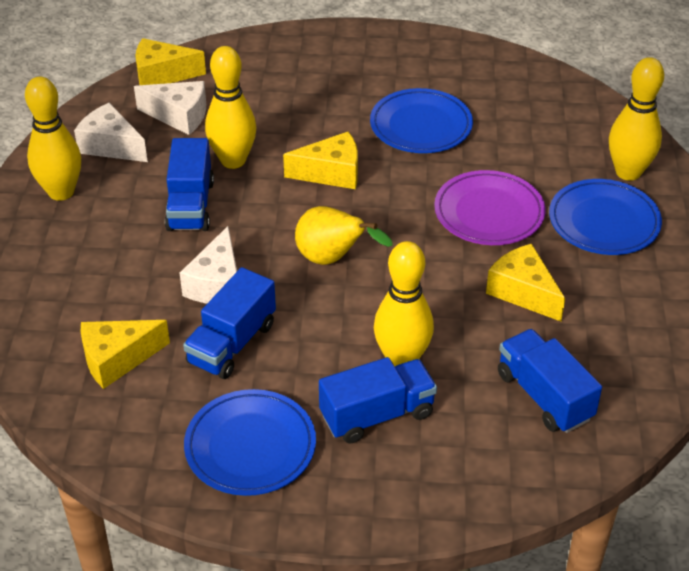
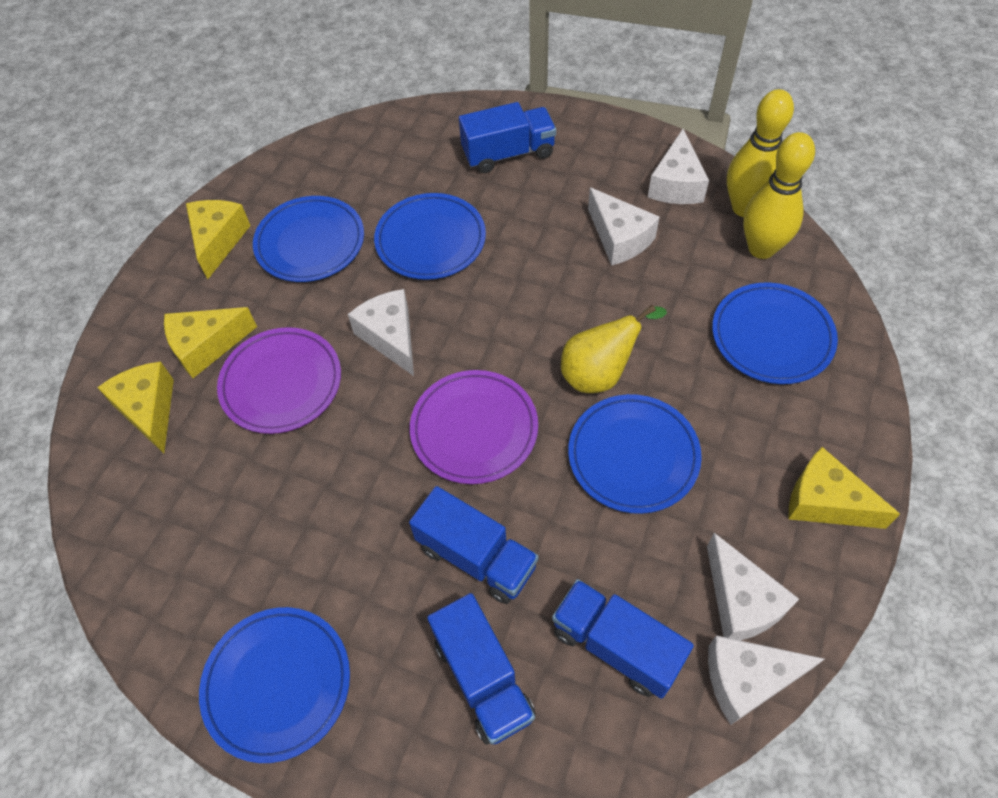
blue plate: [184,389,316,496] [370,88,473,153] [549,179,662,255] = 3 -> [199,607,350,763] [253,196,364,282] [374,193,486,280] [568,394,702,514] [712,282,838,384] = 5
purple plate: [434,170,546,245] = 1 -> [217,327,341,434] [410,370,538,484] = 2
white cheese: [74,103,148,162] [134,81,206,135] [180,226,237,303] = 3 -> [348,289,414,376] [588,187,660,266] [648,129,709,204] [707,533,799,641] [708,635,824,725] = 5
yellow bowling pin: [25,77,81,201] [205,46,256,169] [374,241,434,366] [609,57,664,181] = 4 -> [727,89,794,217] [743,132,815,259] = 2

